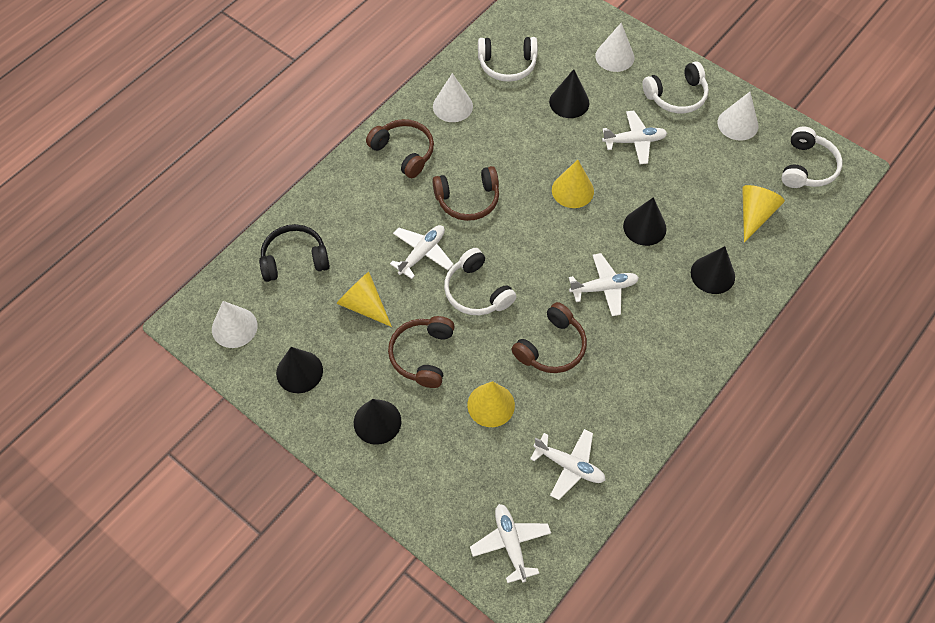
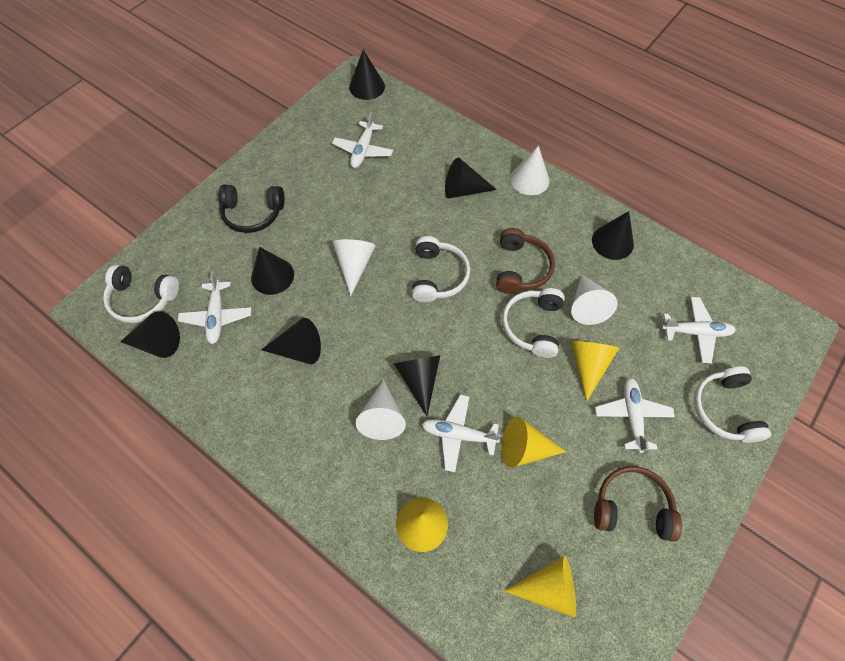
black cone: [276,347,323,393] [354,399,401,445] [549,69,590,118] [623,197,667,246] [691,246,735,294] = 5 -> [120,312,180,358] [251,247,294,295] [261,318,321,364] [349,50,385,100] [394,355,440,416] [445,158,497,198] [592,211,634,260] = 7
brown headphones: [366,119,434,178] [388,316,455,388] [432,166,499,221] [512,302,587,373] = 4 -> [496,228,555,294] [594,466,682,542] = 2

